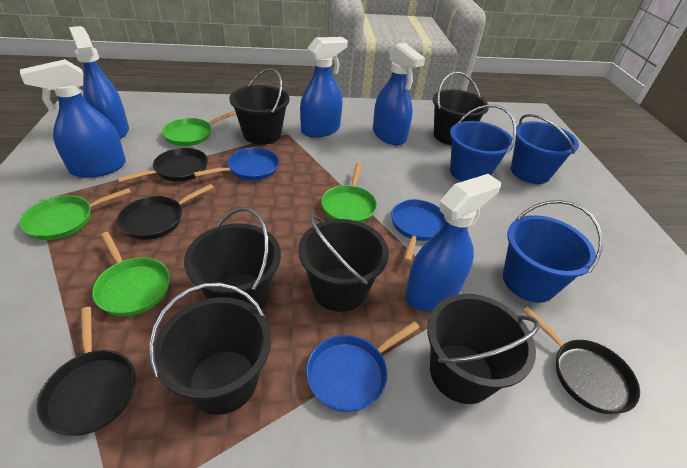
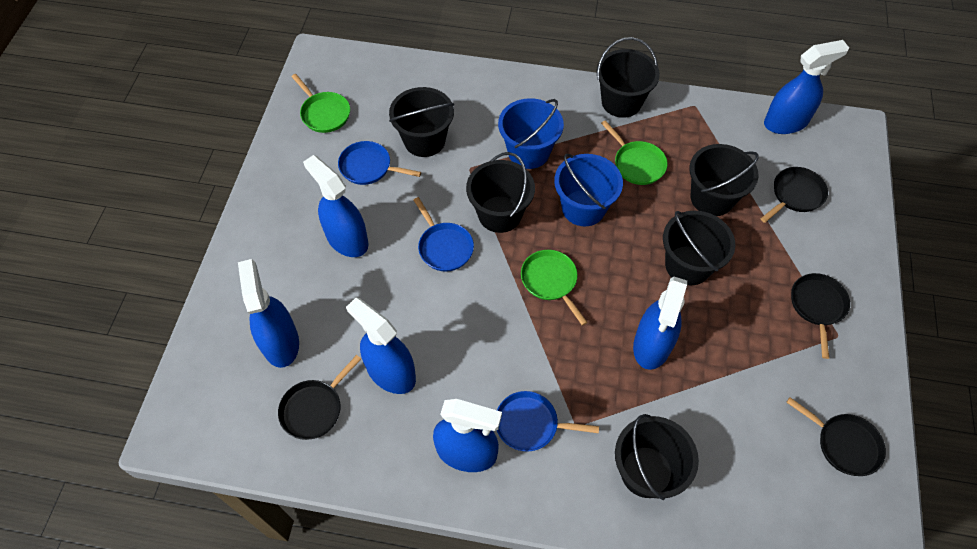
blue bucket: [450,105,516,182] [503,200,603,303] [511,114,579,184] = 3 -> [498,98,564,169] [554,154,623,226] = 2
blue spray bottle: [20,59,126,178] [69,26,129,139] [300,37,348,138] [373,43,425,146] [405,174,501,311] = 5 -> [238,259,299,368] [303,155,369,257] [346,297,416,394] [433,399,502,472] [633,277,687,370] [764,40,849,134] = 6
green pan: [19,188,131,240] [92,232,170,316] [162,111,236,146] [321,163,377,223] = 4 -> [291,74,350,133] [521,250,588,326] [601,120,668,185] = 3

